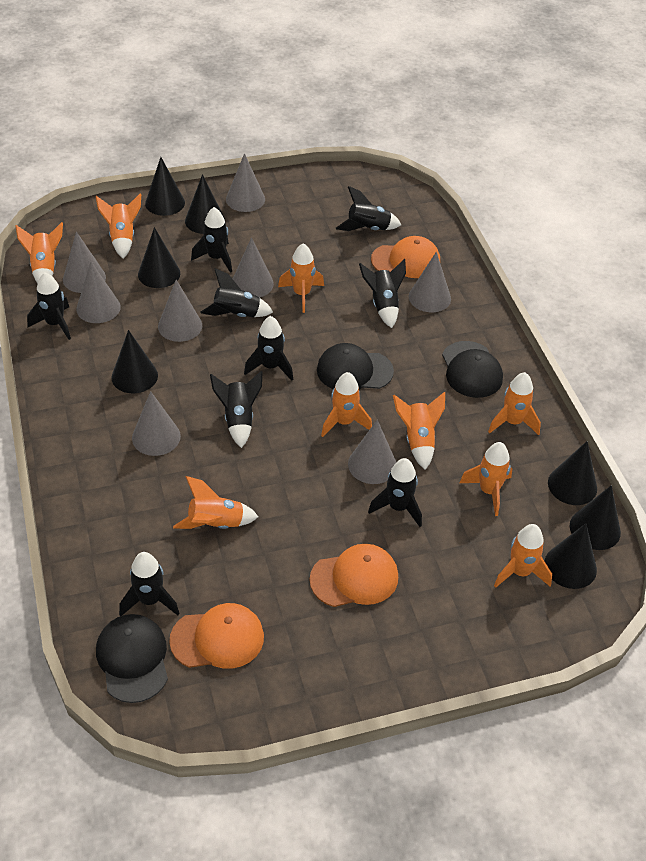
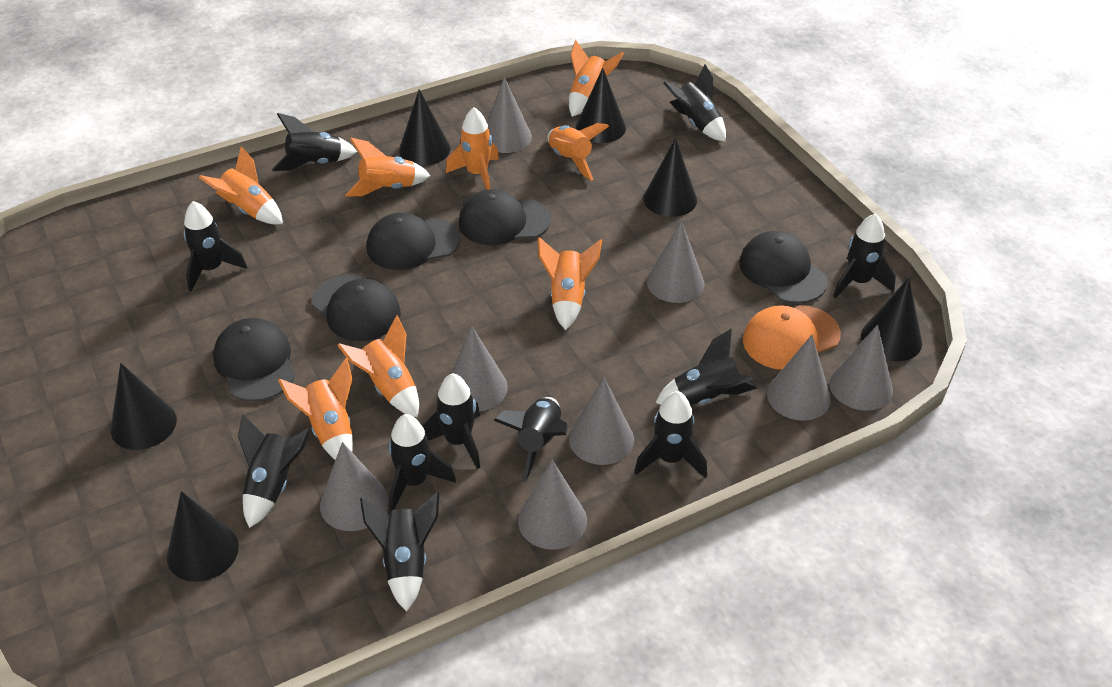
black cap: [96,614,168,703] [317,343,394,389] [442,341,503,398] = 3 -> [213,318,295,401] [312,274,401,341] [367,212,461,270] [458,189,551,245] [739,231,828,303] = 5
black cone: [111,330,158,393] [138,227,180,288] [145,157,185,216] [185,174,225,234] [545,524,597,589] [548,441,597,505] [570,485,621,550] = 7 -> [111,363,177,450] [167,491,239,582] [399,89,450,166] [576,68,626,143] [643,138,697,217] [861,277,922,361] = 6
black rocket: [27,272,71,340] [119,552,180,616] [191,207,232,273] [200,268,273,317] [210,371,263,448] [244,316,293,380] [336,186,401,231] [359,259,406,328] [368,458,422,527] = 9 -> [183,201,247,292] [238,414,312,528] [272,113,358,171] [360,492,439,612] [388,414,456,511] [422,373,481,469] [494,397,568,482] [634,391,707,479] [655,328,757,405] [663,64,726,142] [833,213,896,298] = 11
orange cap: [169,603,264,669] [309,544,398,607] [371,236,440,278] = 3 -> [743,305,841,370] = 1
orange rocket: [15,222,63,284] [96,194,141,258] [173,476,258,529] [278,243,324,313] [321,372,372,437] [393,392,445,470] [460,442,512,516] [488,372,541,435] [494,524,552,588] = 9 -> [199,146,283,224] [278,358,353,460] [337,315,419,417] [345,138,430,197] [446,107,499,190] [538,237,602,330] [548,123,609,181] [569,40,624,117] = 8

